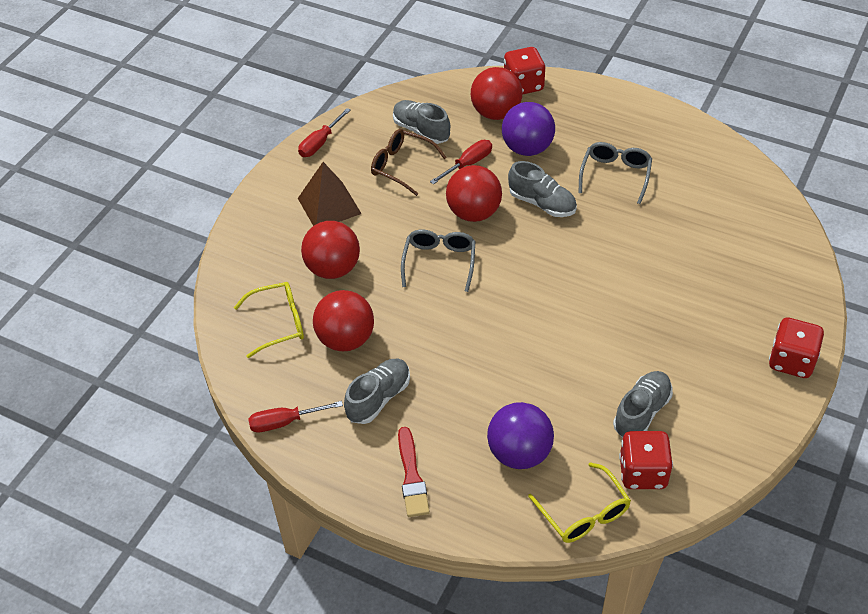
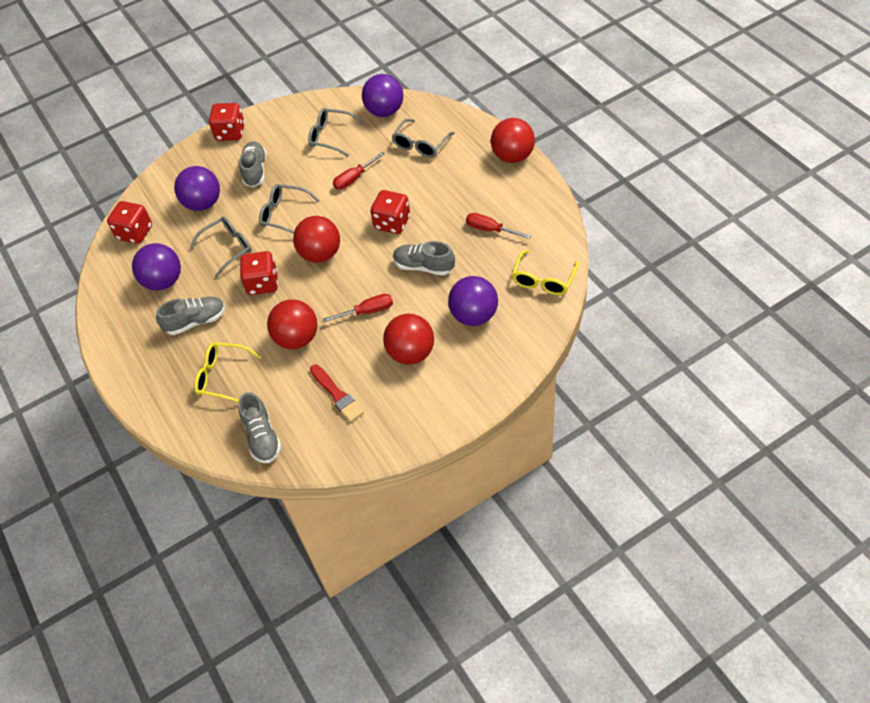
brown glasses: [371,129,447,196] = 1 -> none = 0
brown pyramid: [298,162,362,226] = 1 -> none = 0
grey glasses: [401,229,475,292] [578,142,652,204] = 2 -> [190,217,252,278] [259,184,320,234] [308,108,364,156] [392,119,455,158] = 4
purple ball: [487,402,554,469] [502,102,555,156] = 2 -> [132,243,181,290] [174,166,220,211] [362,74,403,117] [448,276,498,326] = 4
red dice: [504,47,546,95] [619,431,673,489] [769,317,824,378] = 3 -> [107,201,152,244] [209,103,245,141] [240,251,278,295] [371,190,410,234] = 4

